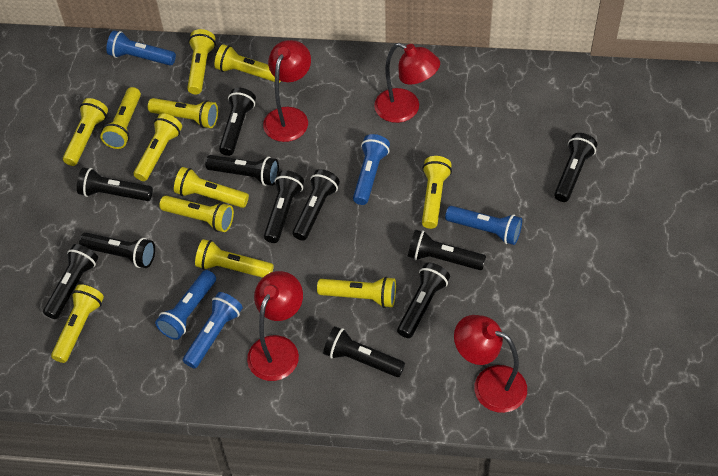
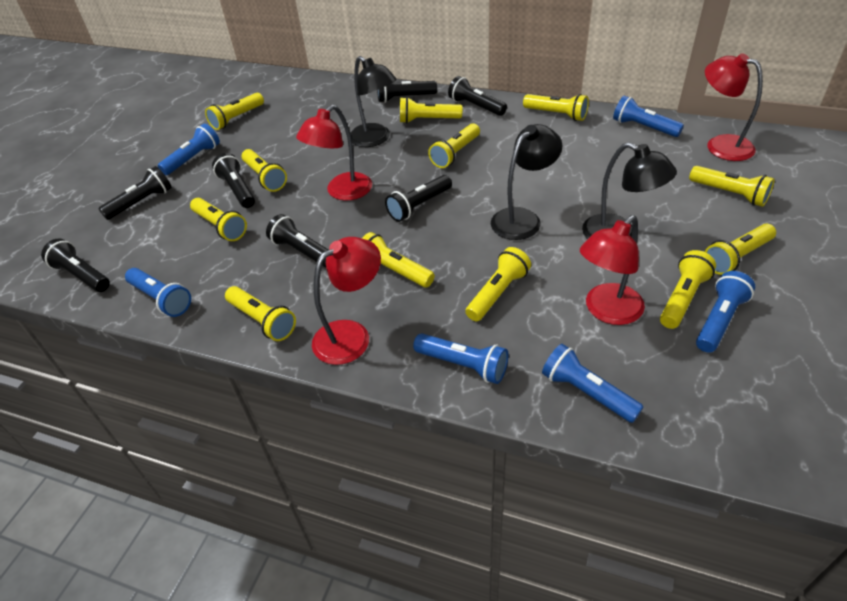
black flashlight: [43,244,98,319] [77,168,153,201] [79,233,155,268] [205,155,279,186] [219,88,256,156] [264,170,304,243] [292,169,340,241] [323,326,405,377] [397,262,450,338] [408,229,486,270] [554,133,597,202] = 11 -> [41,239,110,292] [98,166,172,220] [212,153,255,208] [266,214,328,268] [377,81,437,103] [385,175,452,222] [448,76,507,116] = 7
black lamp: none = 0 -> [350,56,397,147] [491,124,562,240] [582,142,677,239] = 3
blue flashlight: [106,31,176,65] [155,270,216,340] [183,292,243,369] [353,134,390,205] [445,206,522,245] = 5 -> [125,268,191,317] [158,124,220,175] [413,333,509,384] [542,344,643,423] [613,96,684,137] [696,271,755,353] = 6

